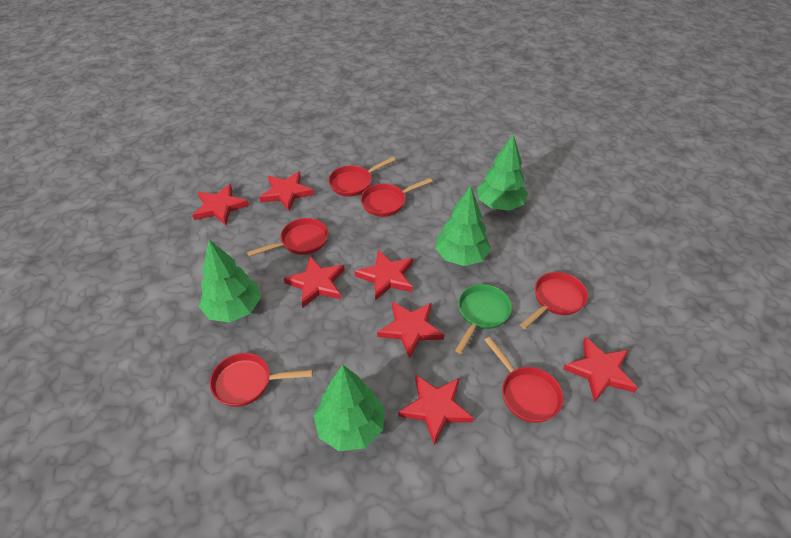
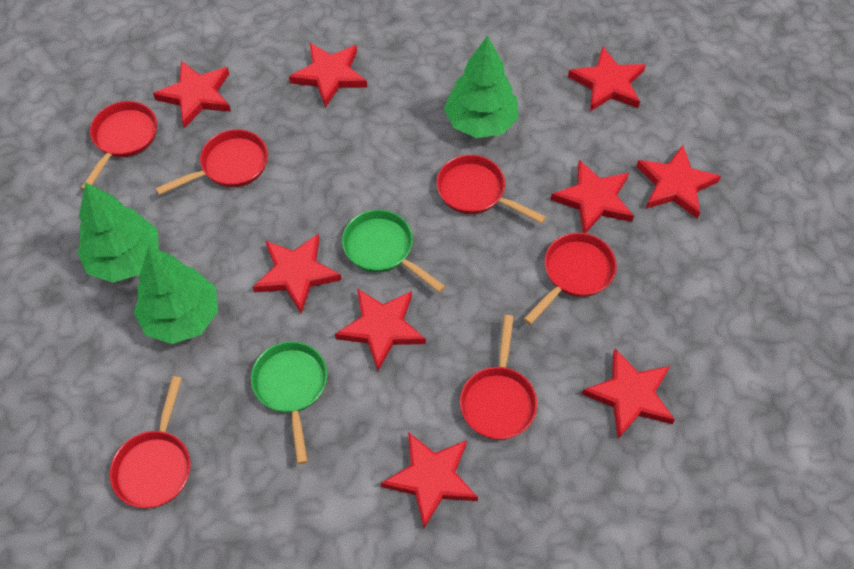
green pan: [455,284,512,354] = 1 -> [251,341,327,464] [342,210,445,293] = 2
green tree: [199,240,261,323] [314,365,385,451] [435,186,491,266] [477,134,528,211] = 4 -> [77,182,159,283] [134,245,218,344] [444,35,518,138] = 3
red star: [193,184,249,225] [259,172,314,211] [284,256,345,308] [354,249,413,301] [377,301,444,358] [398,374,474,445] [563,337,638,402] = 7 -> [153,61,231,128] [253,234,342,314] [289,42,367,108] [335,288,426,371] [381,432,478,528] [550,160,634,233] [568,46,646,112] [582,349,675,439] [636,145,721,219] = 9

